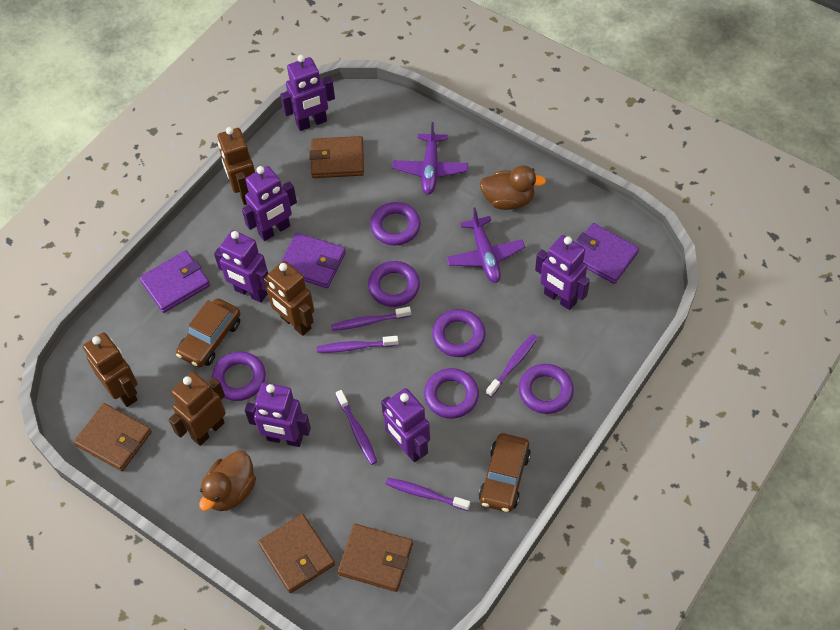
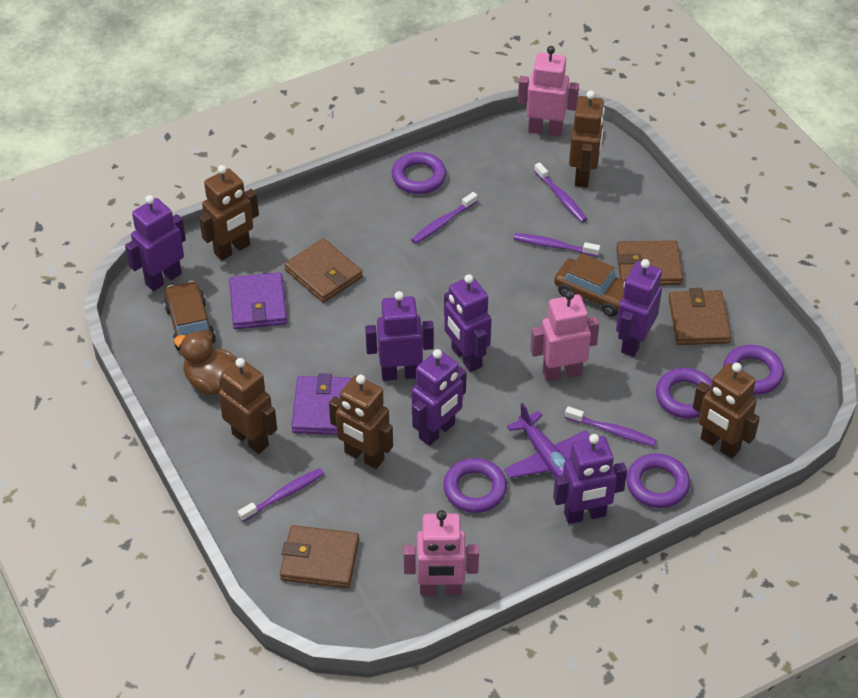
brown duck: [199,451,256,511] [479,165,546,210] = 2 -> [174,332,237,395] = 1
brown robot: [83,332,138,407] [168,372,226,446] [218,127,255,205] [264,261,314,336] = 4 -> [199,165,259,261] [219,358,277,454] [329,375,393,469] [569,91,605,188] [693,363,760,458] = 5
pink robot: none = 0 -> [404,510,479,596] [518,46,579,137] [530,290,599,382] = 3
purple plane: [392,122,468,195] [446,207,525,283] = 2 -> [504,403,590,478] = 1
purple ring: [212,352,266,401] [368,261,420,307] [370,202,421,245] [424,368,479,419] [432,309,486,357] [519,364,574,414] = 6 -> [392,152,446,194] [443,458,507,513] [626,453,690,508] [656,368,712,419] [723,345,784,395] = 5
purple wallet: [139,250,210,313] [280,233,346,288] [577,223,639,284] = 3 -> [229,272,287,329] [291,373,352,435] = 2

